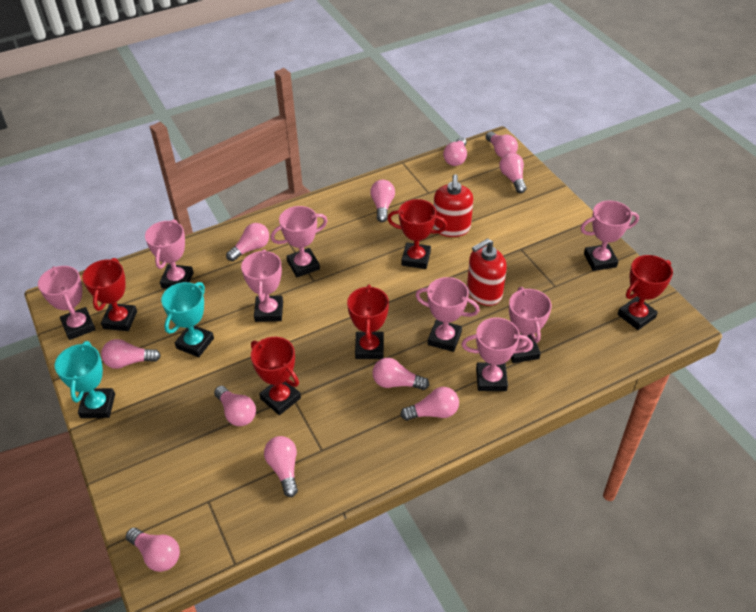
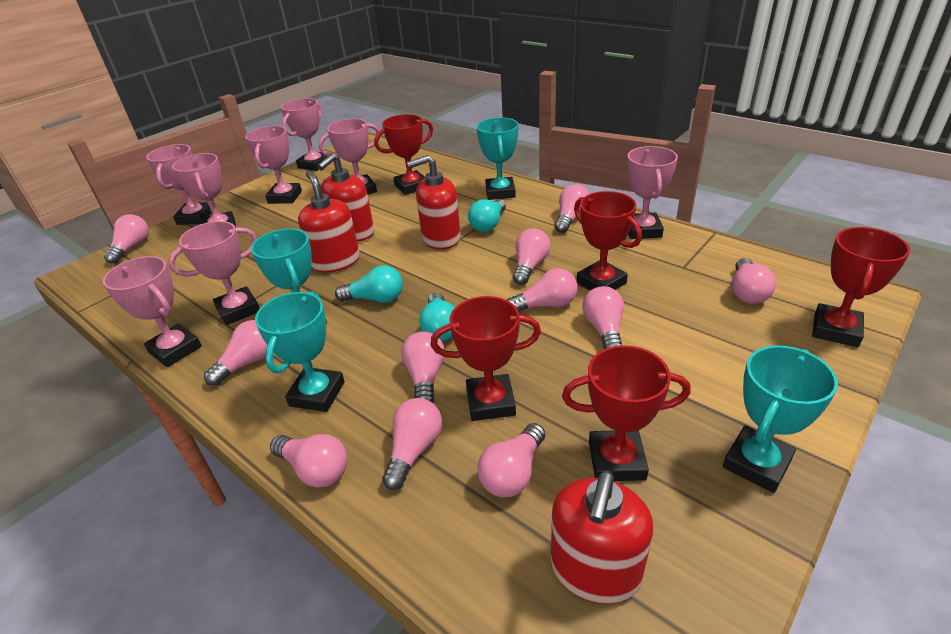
red soap dispenser: [433,174,473,237] [467,238,507,306] = 2 -> [298,171,360,273] [317,153,374,242] [407,155,461,250] [551,471,653,604] = 4
turquoise light bulb: none = 0 -> [335,265,403,303] [419,292,455,341] [468,199,506,232] = 3
turquoise trophy: [55,341,115,418] [161,282,214,357] = 2 -> [251,228,327,324] [255,291,345,412] [477,117,518,200] [723,346,838,493] = 4

